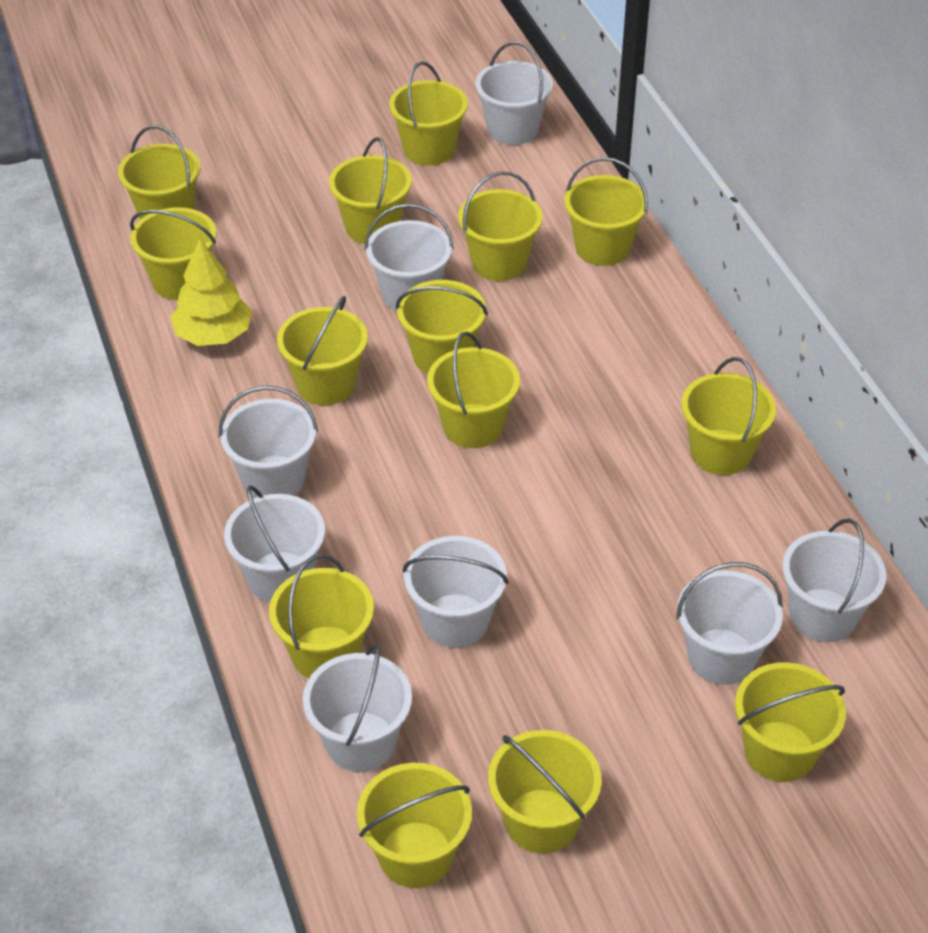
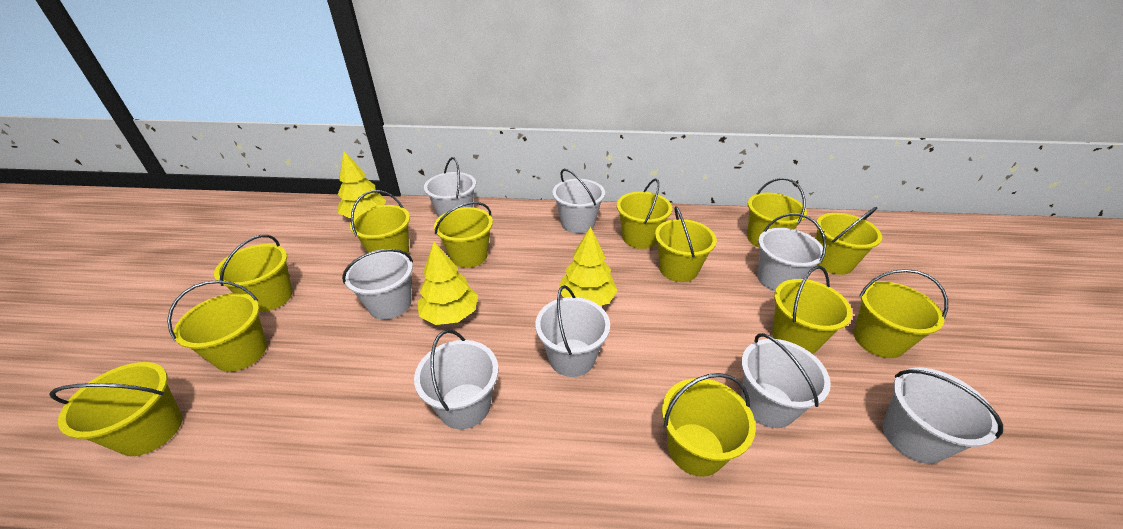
yellow bucket: [118,125,201,220] [130,207,216,300] [269,554,374,678] [277,296,368,405] [329,137,412,244] [357,763,472,888] [389,61,468,165] [396,280,488,374] [427,332,520,448] [458,171,543,281] [488,730,602,854] [564,157,648,266] [681,357,776,475] [735,662,846,782] = 14 -> [49,362,183,456] [167,280,267,372] [214,235,293,312] [350,190,410,254] [434,202,493,268] [617,178,672,249] [655,206,717,282] [662,373,756,477] [747,178,807,248] [772,266,852,354] [816,207,882,275] [854,269,948,358] = 12
yellow tree: [170,239,252,346] = 1 -> [338,151,386,218] [417,242,478,325] [559,227,618,306] = 3

